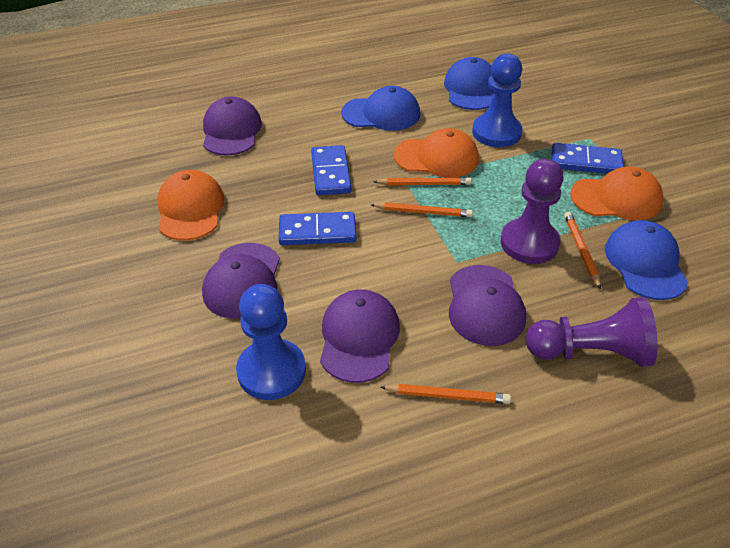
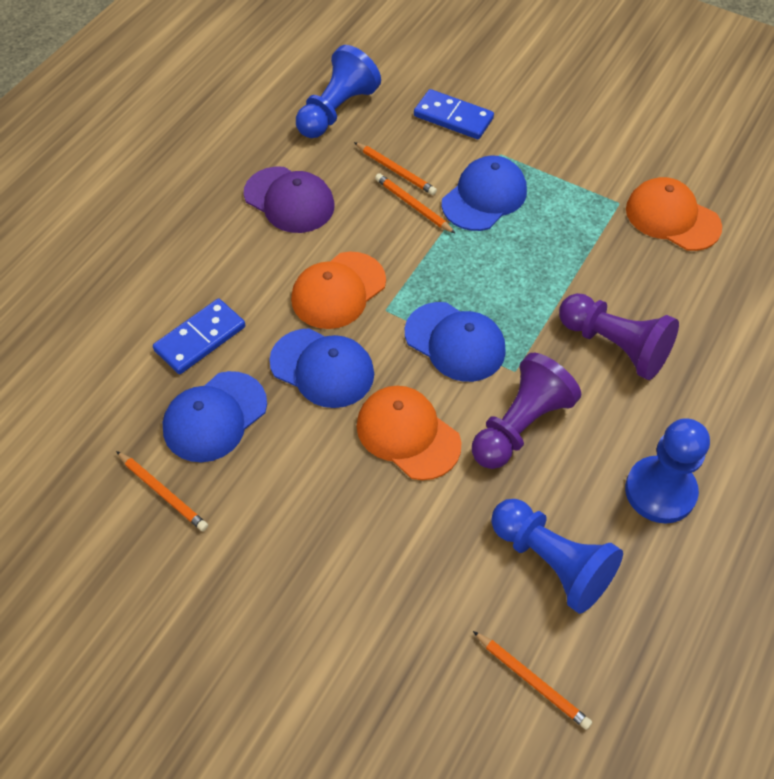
blue cap: [341,86,420,131] [444,57,494,110] [605,220,688,300] = 3 -> [162,371,267,462] [269,328,374,408] [405,302,506,382] [442,156,527,231] = 4
blue domino: [279,212,356,245] [311,145,351,195] [552,143,624,174] = 3 -> [153,299,245,374] [414,89,494,139] = 2
blue pawn: [236,284,306,400] [472,53,522,147] = 2 -> [296,45,381,138] [491,499,623,614] [625,418,710,524] = 3
purple cap: [202,243,280,319] [203,97,262,156] [320,289,400,383] [449,265,526,346] = 4 -> [244,166,335,233] = 1

